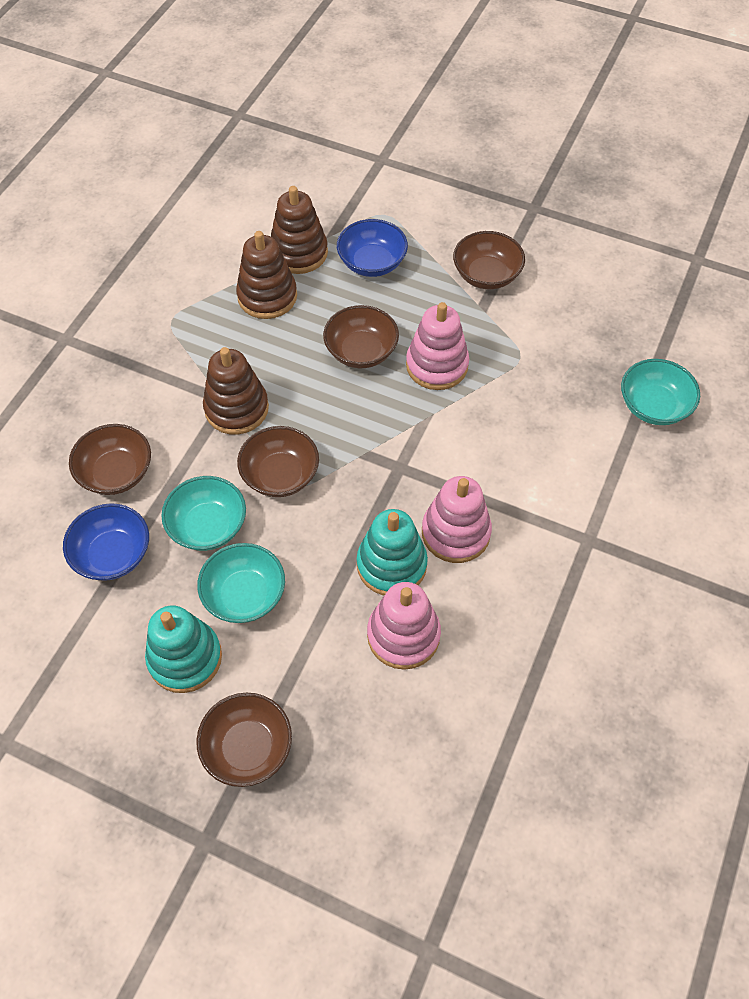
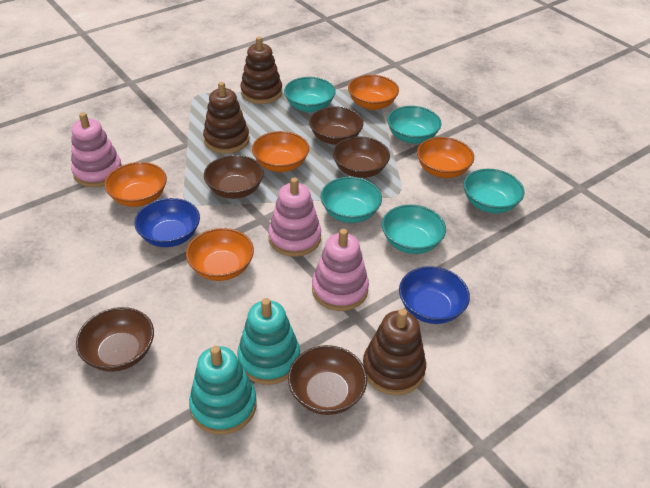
orange bowl: none = 0 -> [104,162,167,207] [186,228,254,281] [252,131,309,172] [348,75,399,110] [417,137,474,178] = 5
turquoise bowl: [161,476,246,551] [197,543,285,623] [621,359,700,425] = 3 -> [284,77,336,112] [320,177,382,223] [382,205,446,254] [387,106,442,144] [463,169,524,213] = 5

